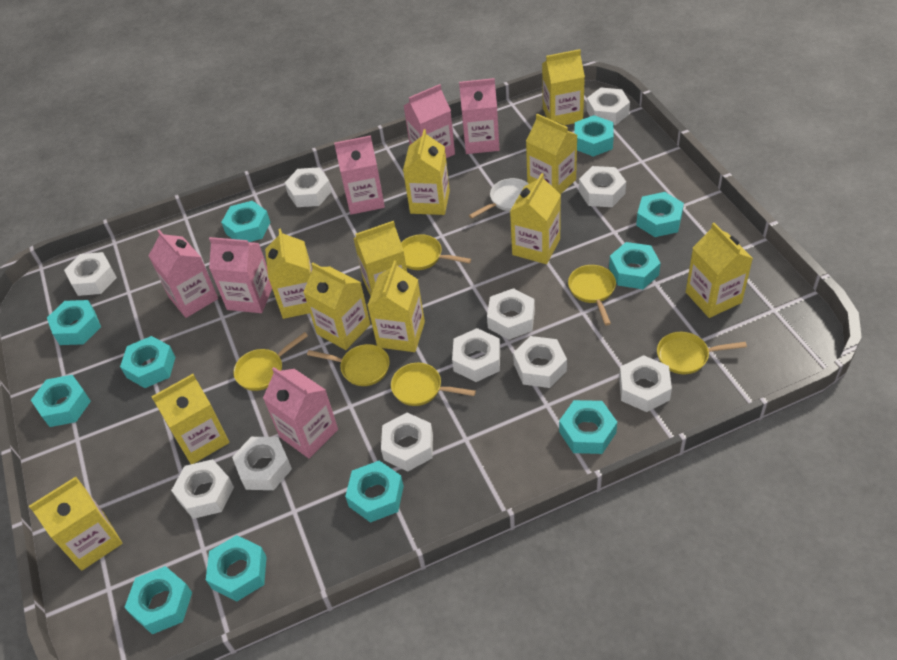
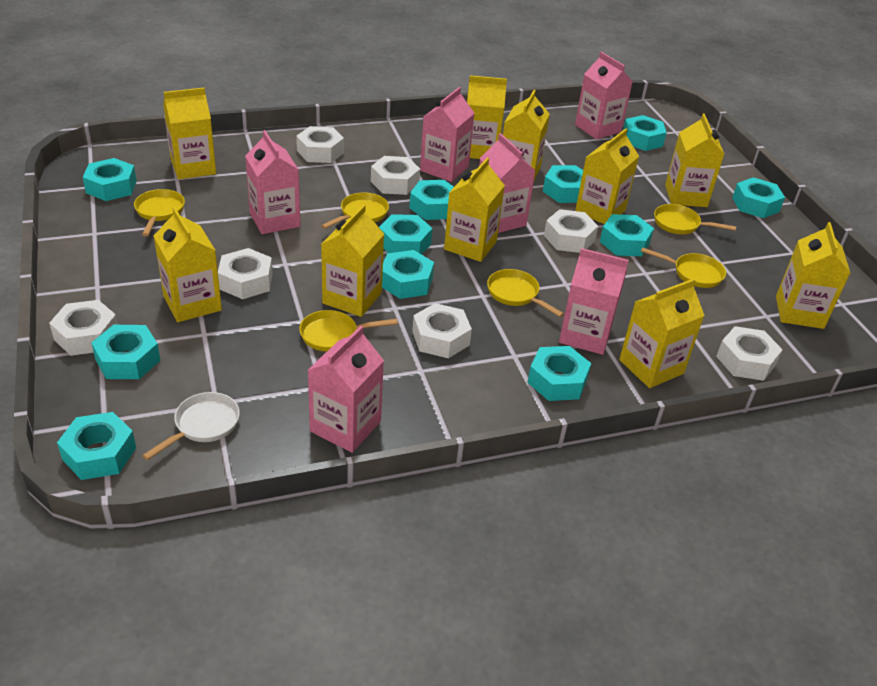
white nut: [64,252,117,296] [171,459,234,519] [232,437,292,490] [285,167,332,207] [381,413,433,472] [452,328,500,382] [487,288,535,340] [513,336,567,388] [579,166,626,207] [586,88,630,125] [619,355,672,412] = 11 -> [49,300,118,356] [218,248,273,299] [296,126,344,163] [371,156,420,195] [412,303,472,358] [544,209,598,253] [716,326,783,381] = 7
yellow carton: [29,477,122,571] [151,374,229,464] [265,229,312,319] [303,263,371,350] [353,221,407,296] [367,261,425,352] [403,129,450,215] [510,173,561,264] [526,114,577,194] [542,49,585,125] [686,223,753,318] = 11 -> [154,207,222,322] [163,87,216,179] [321,205,384,317] [444,158,505,262] [467,75,507,159] [503,90,550,180] [575,128,639,224] [619,279,704,388] [665,114,724,207] [776,222,850,329] = 10

